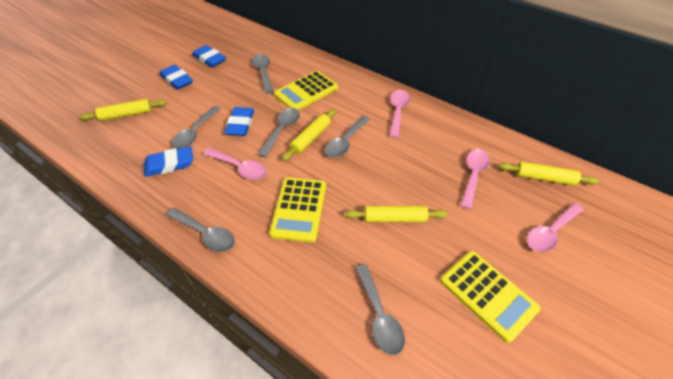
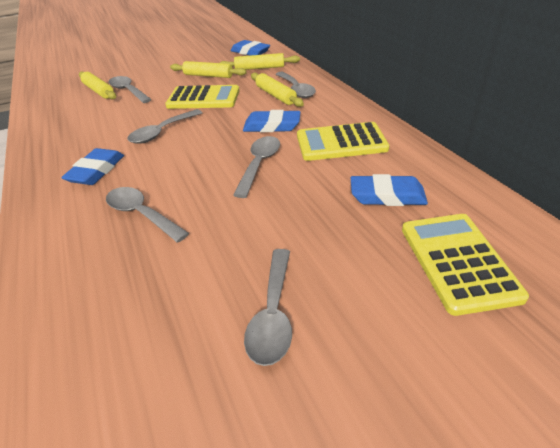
pink spoon: [203,148,267,180] [390,90,410,138] [460,149,490,209] [527,203,584,252] = 4 -> none = 0

